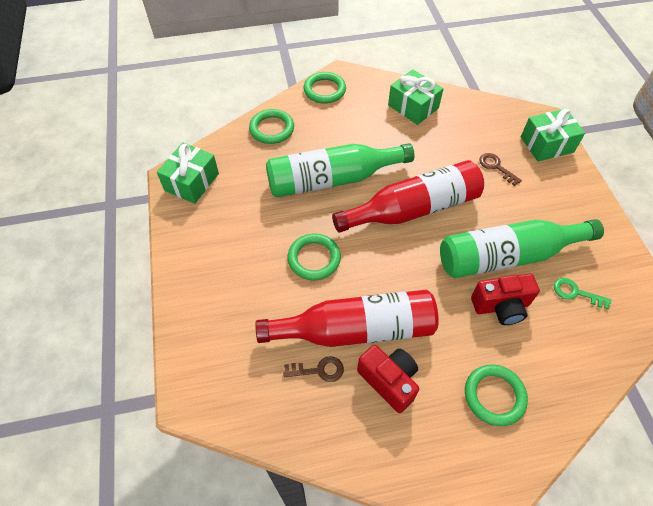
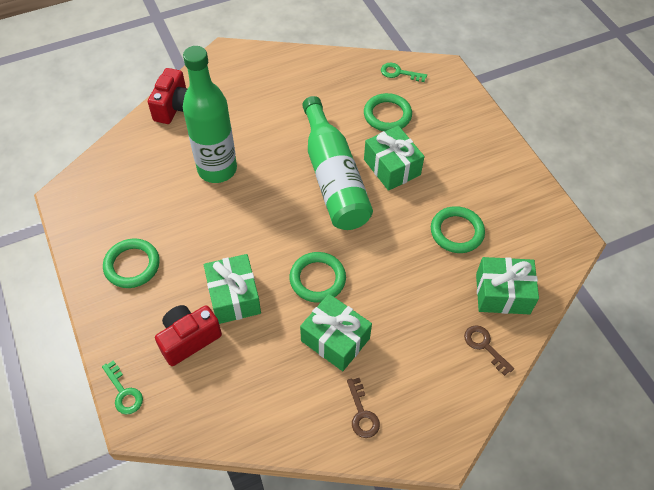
green gift: [157,143,219,204] [388,69,444,125] [521,109,585,162] = 3 -> [204,254,261,324] [300,294,372,371] [364,126,424,191] [476,257,539,314] = 4
green key: [554,278,611,309] = 1 -> [102,360,143,415] [381,63,427,82] = 2
red bottle: [255,290,439,347] [332,160,484,233] = 2 -> none = 0

